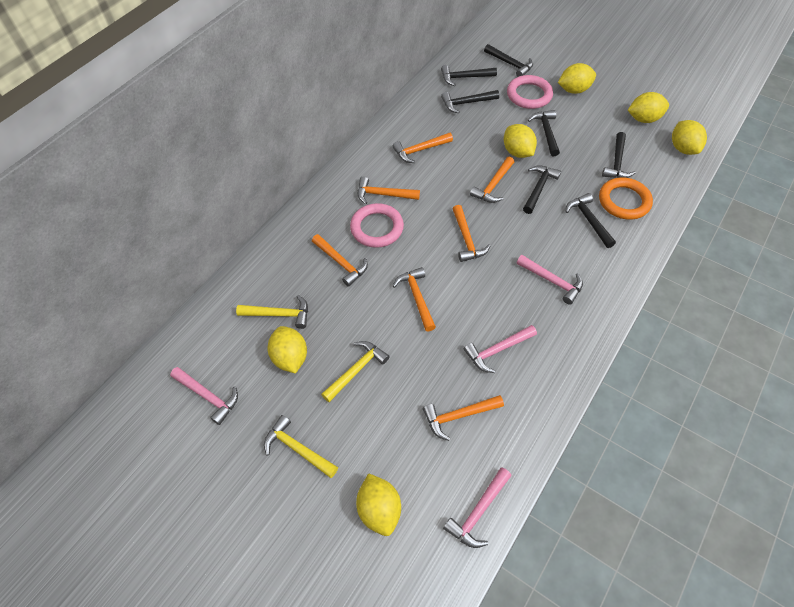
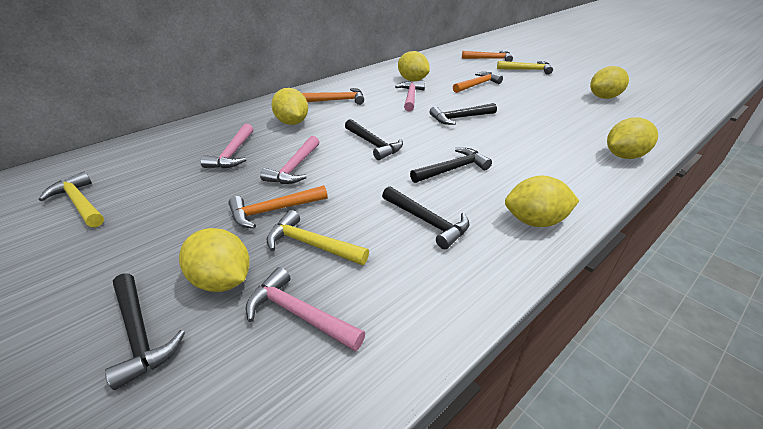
black hammer: [441,65,497,86] [441,90,499,113] [484,44,533,77] [523,165,561,214] [528,110,560,156] [566,193,616,248] [602,132,635,178] = 7 -> [105,273,185,390] [345,119,403,160] [382,186,469,249] [410,148,492,183] [430,103,497,125] = 5
orange hammer: [312,234,368,287] [358,176,420,204] [392,133,453,163] [393,267,436,332] [423,395,504,441] [453,205,490,262] [470,156,514,203] = 7 -> [228,185,328,228] [302,88,364,105] [453,72,503,93] [462,51,513,62] = 4
orange ring: [599,177,653,220] = 1 -> none = 0
pink ring: [350,203,404,248] [507,75,553,109] = 2 -> none = 0

